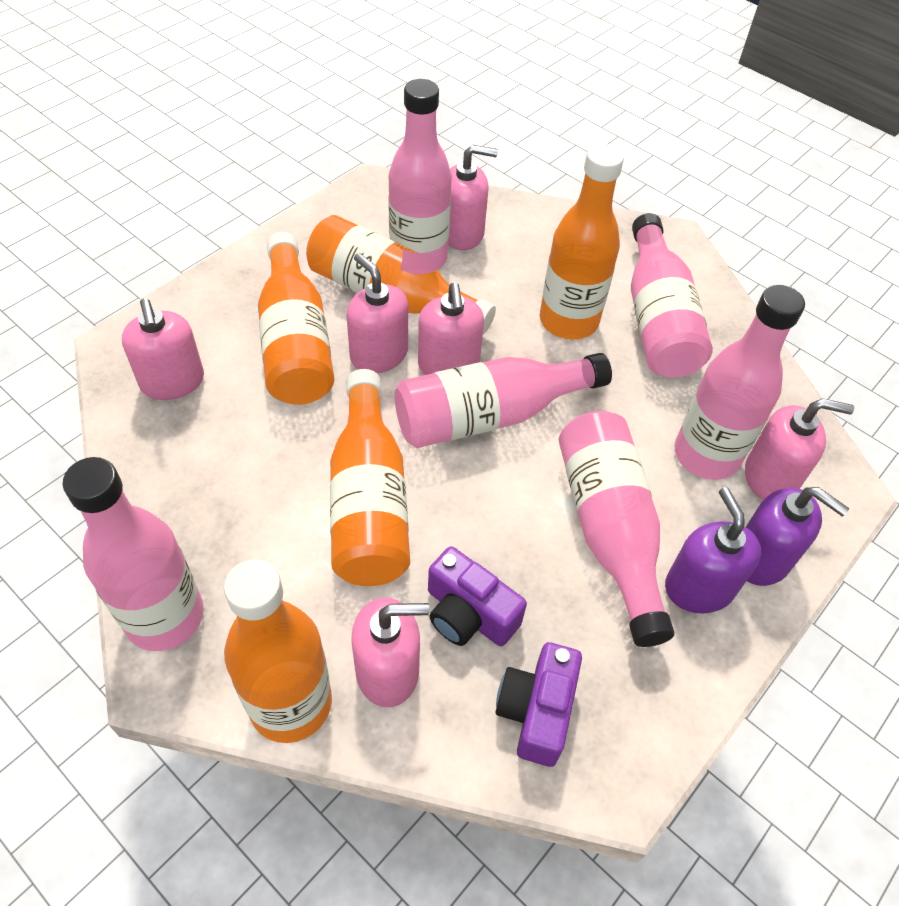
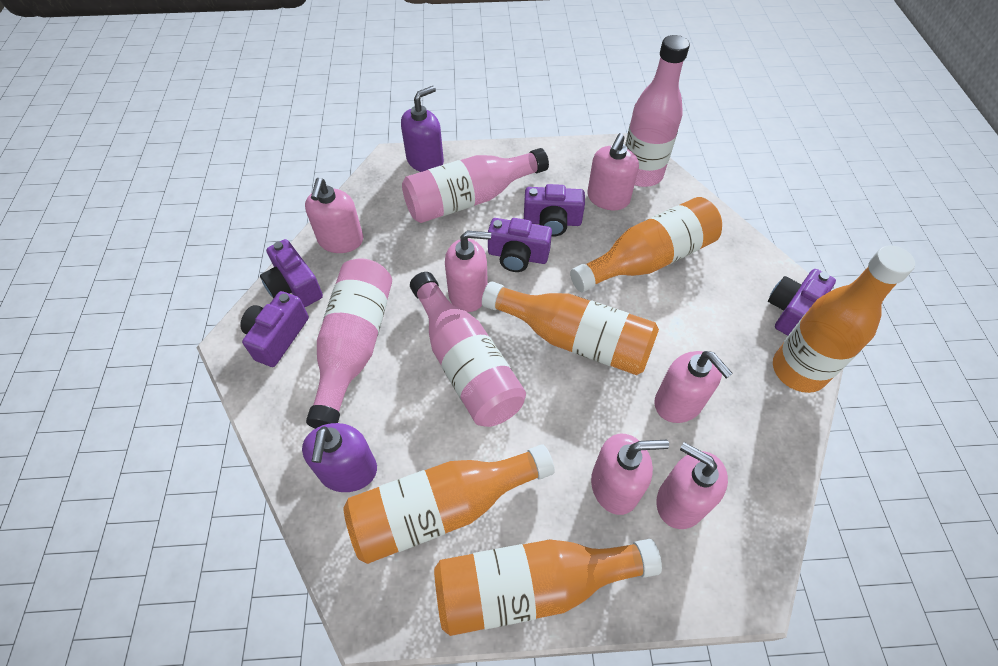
pink bottle: [62,457,204,651] [388,79,452,270] [394,353,612,448] [559,411,674,647] [631,213,713,378] [675,285,805,480] = 6 -> [306,258,392,429] [402,148,549,223] [410,272,526,427] [625,35,690,187] = 4
purple camera: [428,546,527,646] [495,642,582,767] = 2 -> [240,291,309,367] [260,239,323,307] [488,218,552,272] [524,184,585,237] [768,269,836,336] = 5

